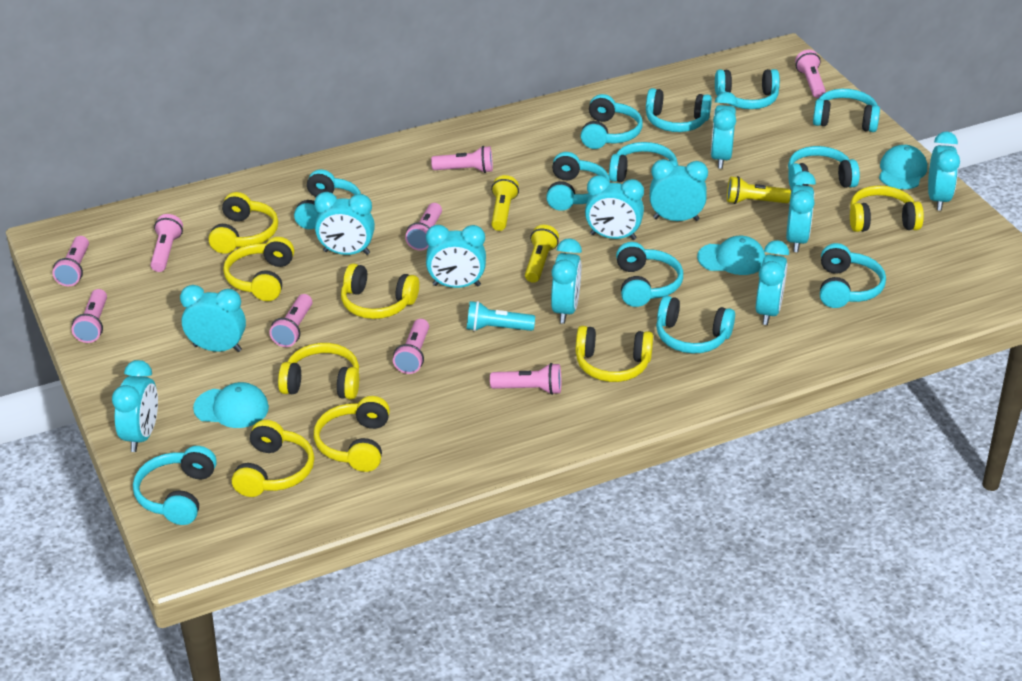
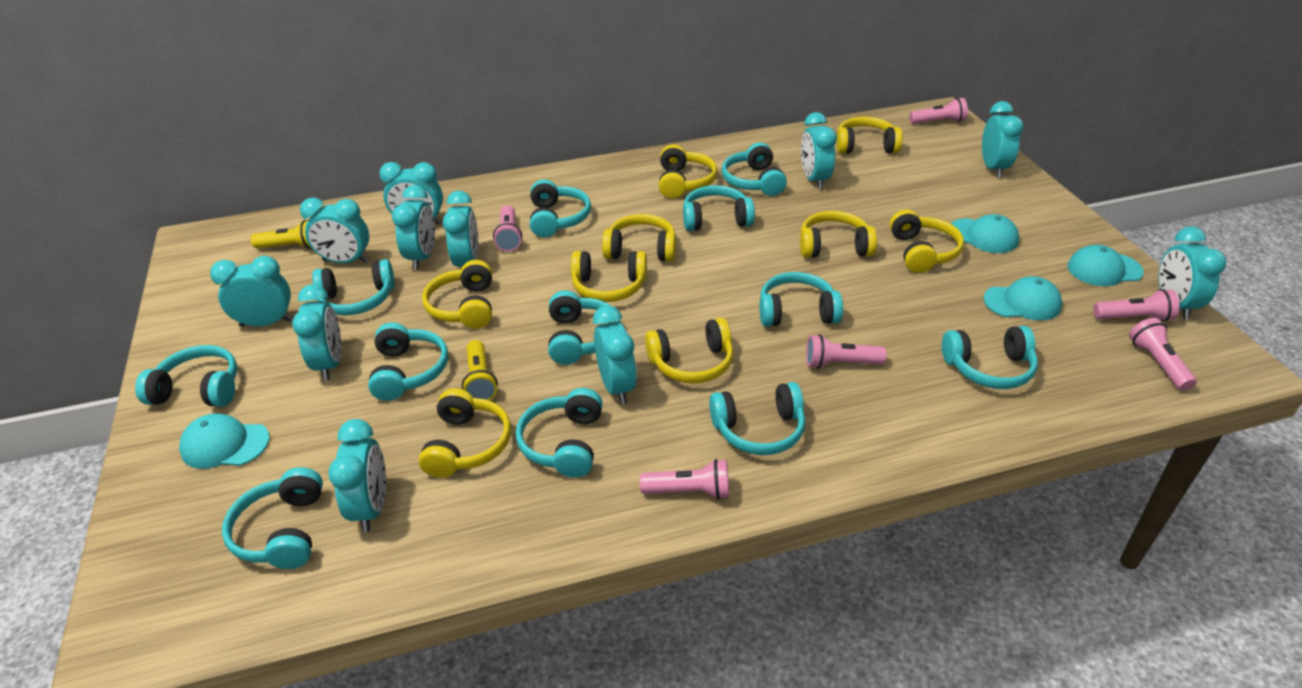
pink flashlight: [52,236,89,286] [72,289,107,343] [150,214,183,272] [269,294,312,347] [393,319,429,374] [405,203,442,251] [431,146,493,173] [490,363,561,395] [795,50,826,98] = 9 -> [493,205,522,252] [640,459,729,500] [806,334,887,369] [909,98,968,124] [1093,289,1179,322] [1129,318,1196,391] = 6
turquoise cap: [193,382,269,428] [697,236,765,275] [879,145,927,189] = 3 -> [179,413,270,469] [951,214,1019,253] [984,276,1062,321] [1068,245,1144,286] = 4
turquoise flashlight: [467,301,535,331] = 1 -> none = 0
yellow flashlight: [491,175,519,231] [525,225,559,283] [727,176,791,204] = 3 -> [251,220,311,249] [462,340,498,401] = 2
yellow headphones: [209,192,278,254] [223,237,294,301] [232,420,314,497] [278,343,359,400] [314,396,390,472] [341,264,419,319] [576,326,653,382] [850,186,924,232] = 8 -> [418,388,511,478] [422,260,492,329] [571,251,647,302] [602,214,676,262] [645,318,733,384] [659,144,717,199] [800,211,877,258] [836,117,903,154] [890,209,964,273] = 9

